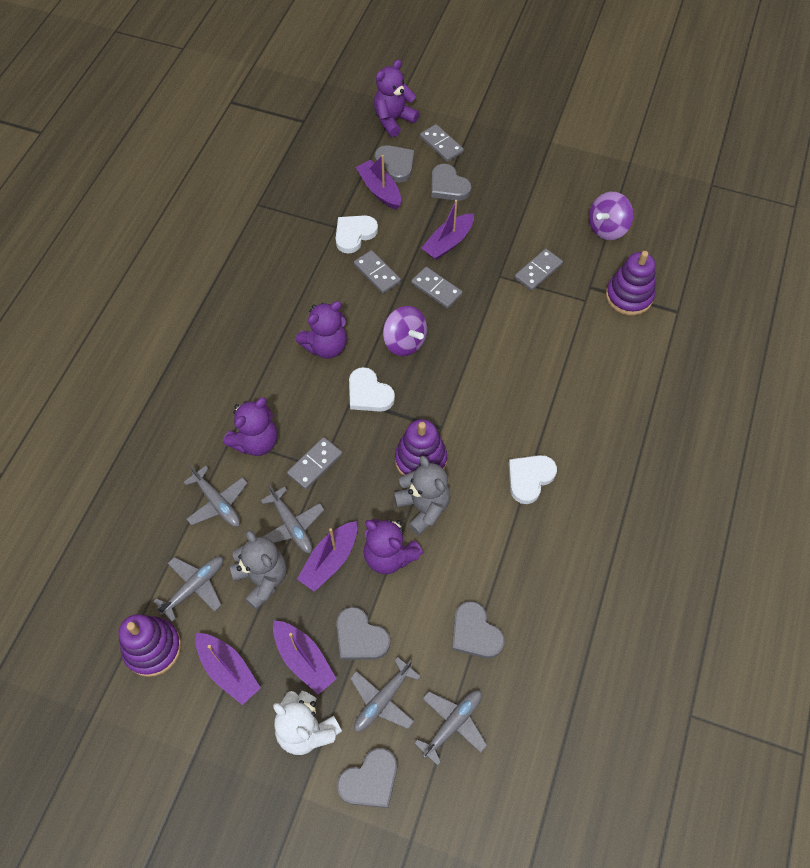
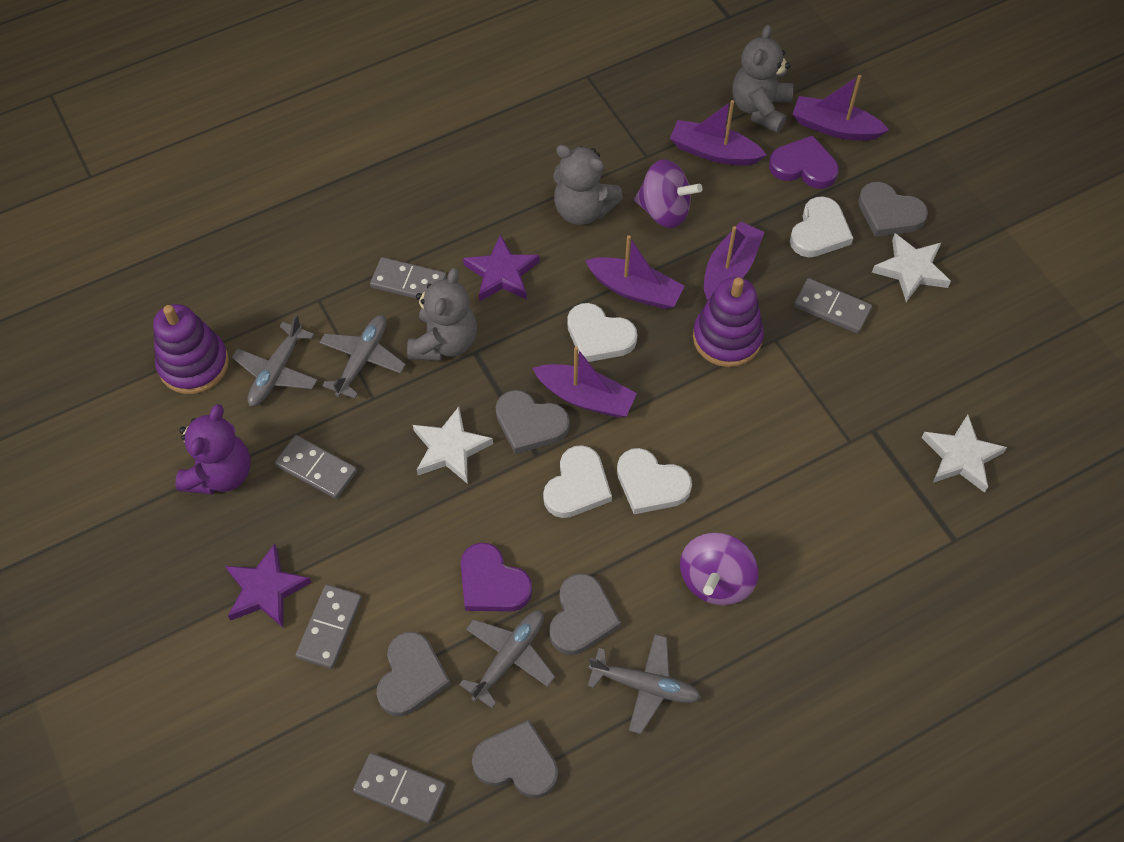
grey plane: [153,557,223,622] [184,465,248,527] [261,485,324,553] [350,657,421,732] [414,690,487,766] = 5 -> [232,314,317,407] [319,315,406,399] [459,611,555,709] [588,634,701,734] = 4
grey teddy bear: [230,530,287,610] [393,456,450,536] = 2 -> [407,268,477,361] [553,145,623,225] [732,25,793,133] = 3
purple heart: none = 0 -> [461,543,532,612] [769,135,839,189] = 2
purple stacking toy: [119,614,181,677] [395,419,447,476] [606,251,655,315] = 3 -> [153,304,229,394] [693,277,764,367] = 2
purple star: none = 0 -> [225,544,312,627] [463,234,540,302] = 2
purple teddy bear: [223,397,277,456] [296,301,347,359] [363,519,423,574] [374,60,420,137] = 4 -> [176,404,251,494] = 1
white heart: [335,215,378,254] [349,367,395,412] [509,455,557,504] = 3 -> [543,445,612,518] [567,303,637,362] [617,448,692,514] [790,197,853,257] = 4
white star: none = 0 -> [413,407,493,484] [872,233,951,302] [922,415,1007,493] = 3
white teddy bear: [273,690,342,755] = 1 -> none = 0

